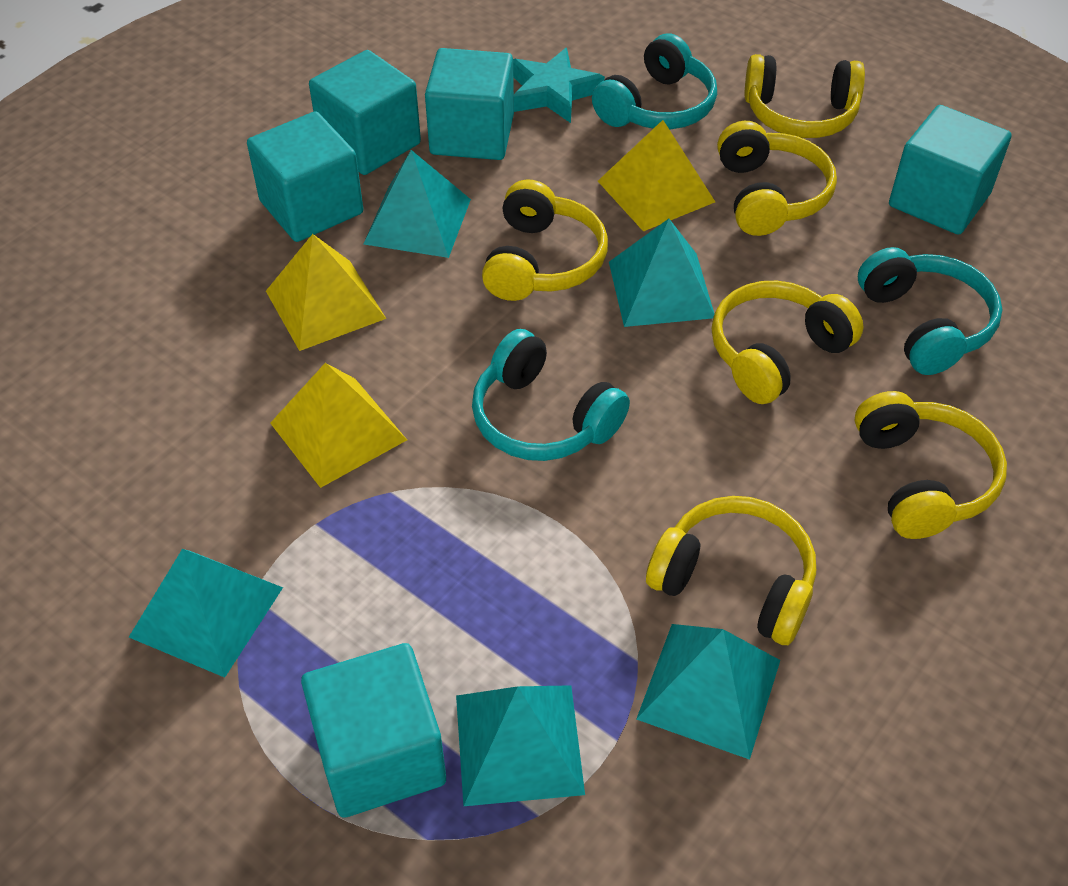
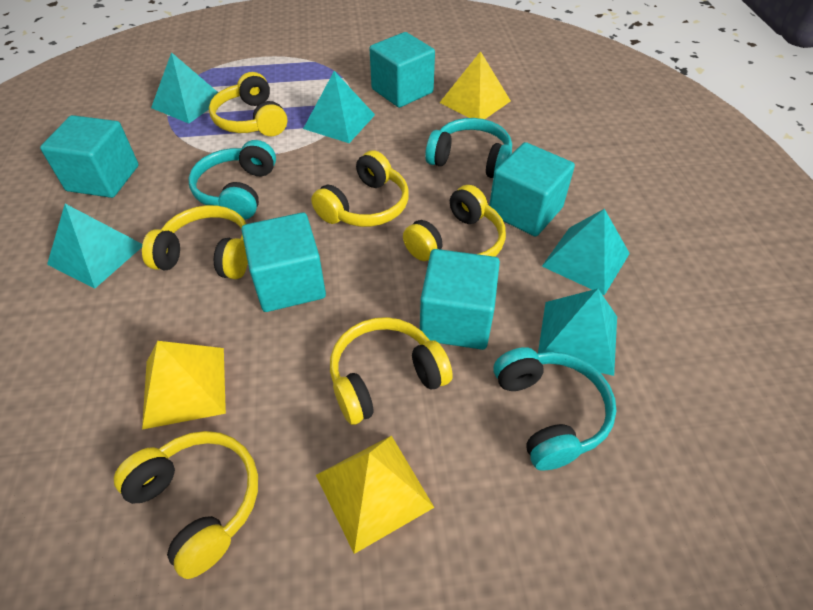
turquoise star: [513,48,605,123] = 1 -> none = 0

